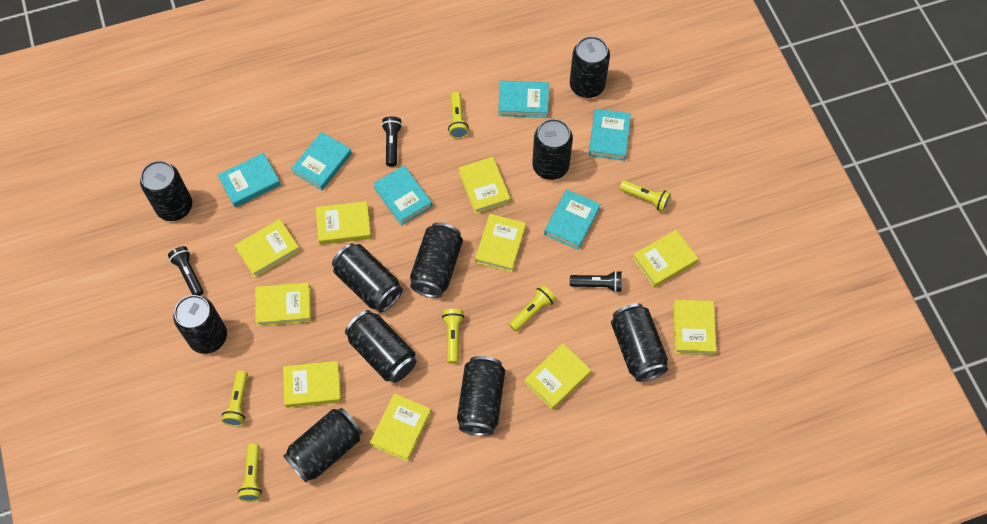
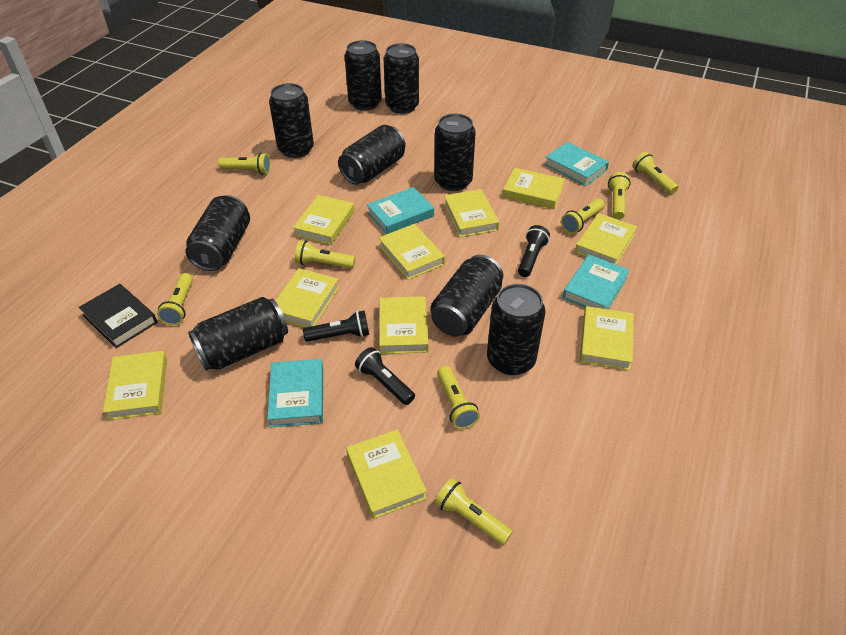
black book: none = 0 -> [79,284,158,348] = 1
black can: [140,161,192,221] [173,295,227,354] [283,408,362,482] [332,243,403,312] [345,310,417,383] [410,222,463,298] [457,356,505,436] [532,119,573,180] [570,36,610,98] [611,303,668,382] = 10 -> [185,195,250,271] [188,297,288,371] [269,83,314,158] [338,125,405,185] [344,40,382,111] [384,43,419,114] [431,255,503,337] [434,114,476,191] [487,284,546,375] = 9
turquoise book: [218,153,281,207] [291,132,352,190] [373,165,432,225] [498,81,549,118] [544,190,600,250] [588,109,631,161] = 6 -> [267,359,323,427] [367,187,434,234] [544,142,609,186] [563,254,630,309] = 4
yellow flashlight: [222,371,248,426] [238,444,262,502] [442,309,464,364] [448,92,469,138] [509,285,556,331] [619,180,671,212] = 6 -> [157,273,193,326] [218,153,271,174] [295,241,355,268] [435,478,513,545] [437,366,480,429] [561,199,604,234] [608,172,631,219] [632,152,678,194] = 8

